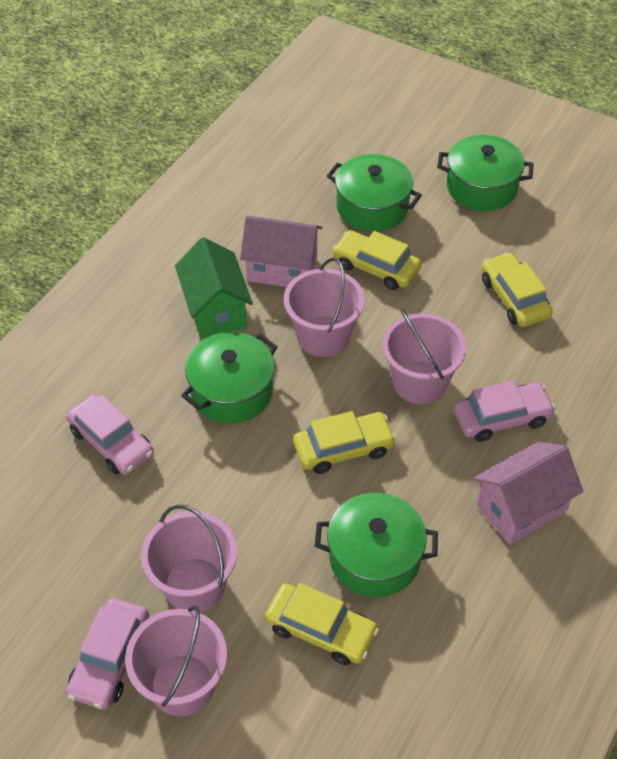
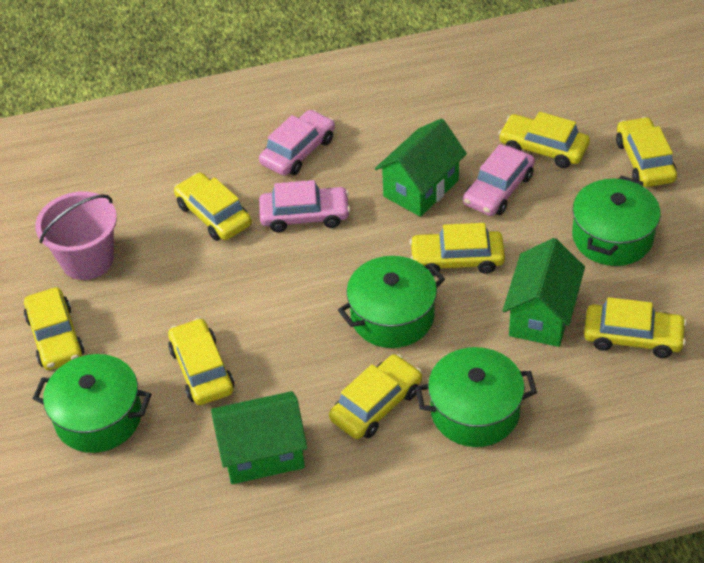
green house: [175,237,253,339] = 1 -> [211,391,307,484] [375,118,467,217] [502,238,585,347] = 3
pink bucket: [125,606,227,716] [141,504,237,612] [284,257,365,357] [382,309,467,404] = 4 -> [35,191,117,280] = 1
pink house: [240,215,322,287] [474,442,583,545] = 2 -> none = 0
yellow car: [265,583,379,665] [293,411,396,474] [332,230,422,290] [481,252,553,327] = 4 -> [24,287,84,370] [168,318,234,405] [174,173,252,241] [329,354,422,439] [409,223,505,276] [498,112,590,168] [584,297,687,358] [616,117,677,187] = 8

